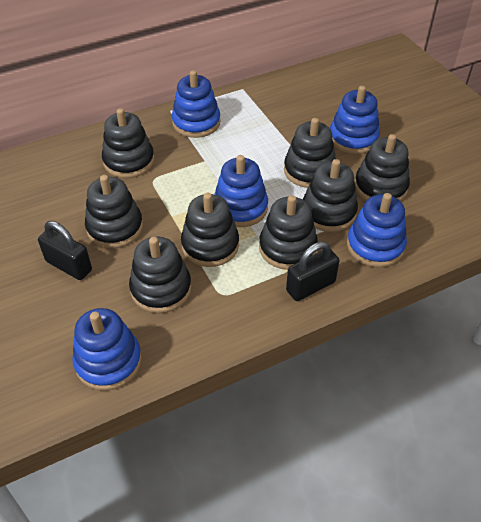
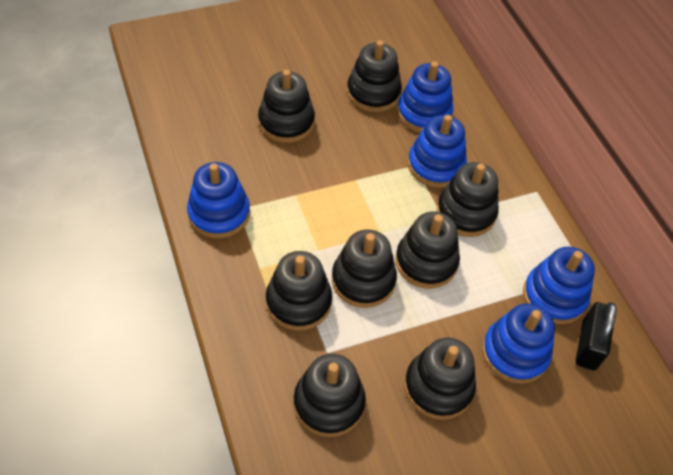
black padlock: [38,221,92,280] [286,241,340,301] = 2 -> [576,302,617,370] = 1

